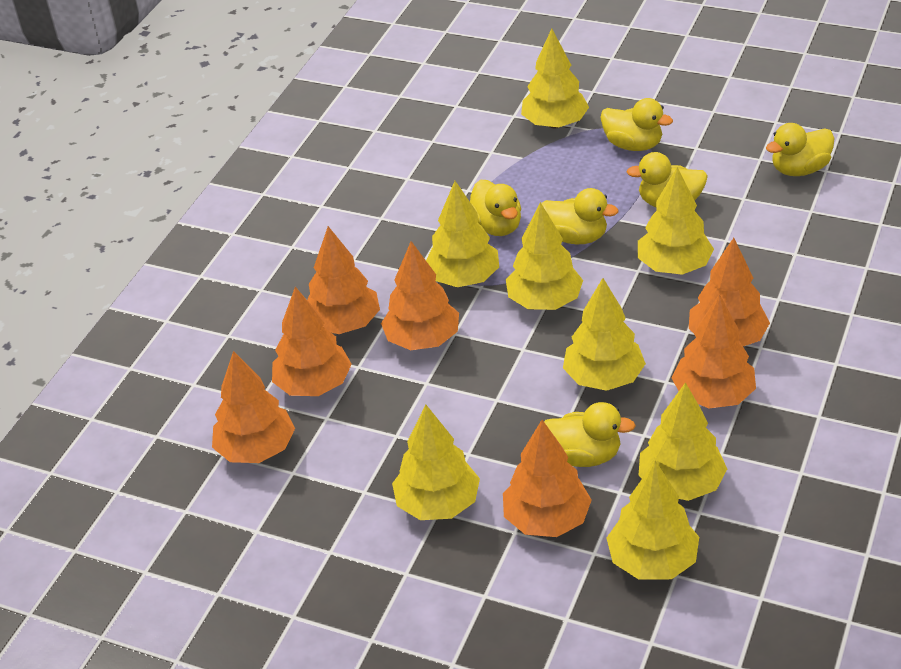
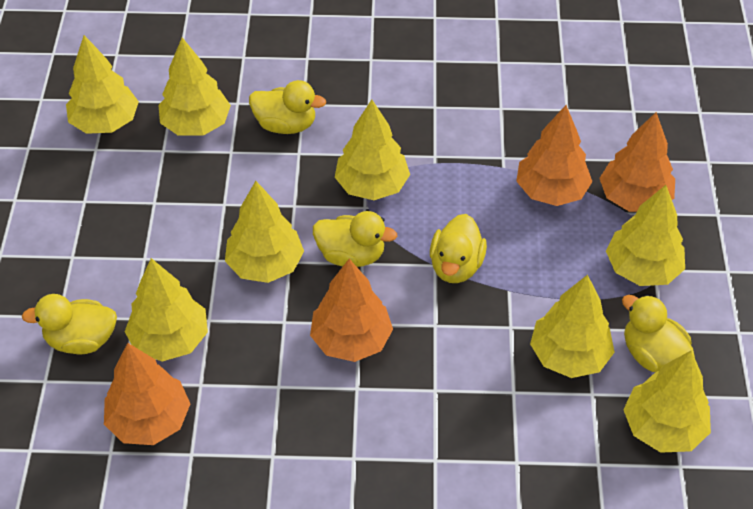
orange tree: [212,351,295,463] [272,287,352,396] [307,226,380,334] [381,241,459,350] [503,420,592,537] [672,294,756,408] [689,238,770,346] = 7 -> [104,343,190,445] [310,259,393,362] [516,105,592,206] [599,112,675,212] = 4
yellow duck: [470,180,521,236] [541,188,619,244] [544,402,636,467] [600,98,673,151] [627,152,708,207] [766,123,834,176] = 6 -> [22,294,117,354] [249,80,326,134] [313,211,398,267] [430,214,487,283] [622,295,695,372] = 5

